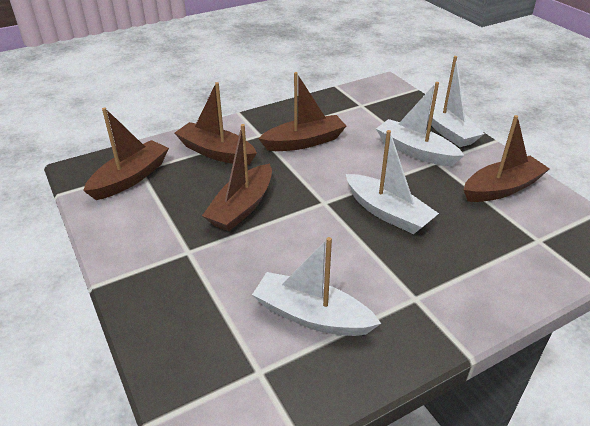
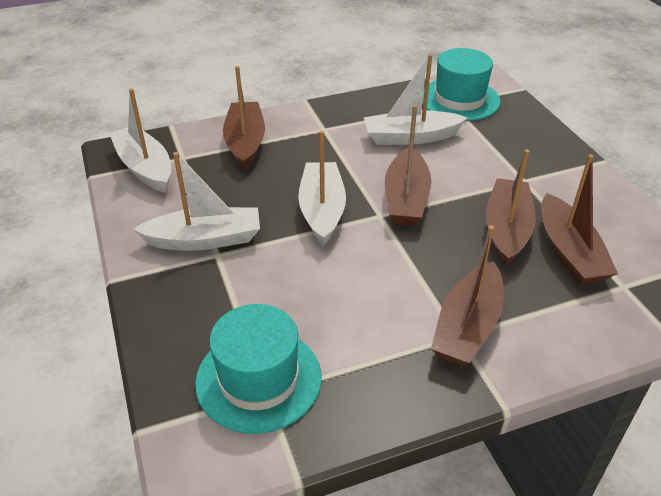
turquoise hat: none = 0 -> [195,304,322,434] [422,48,500,121] = 2

